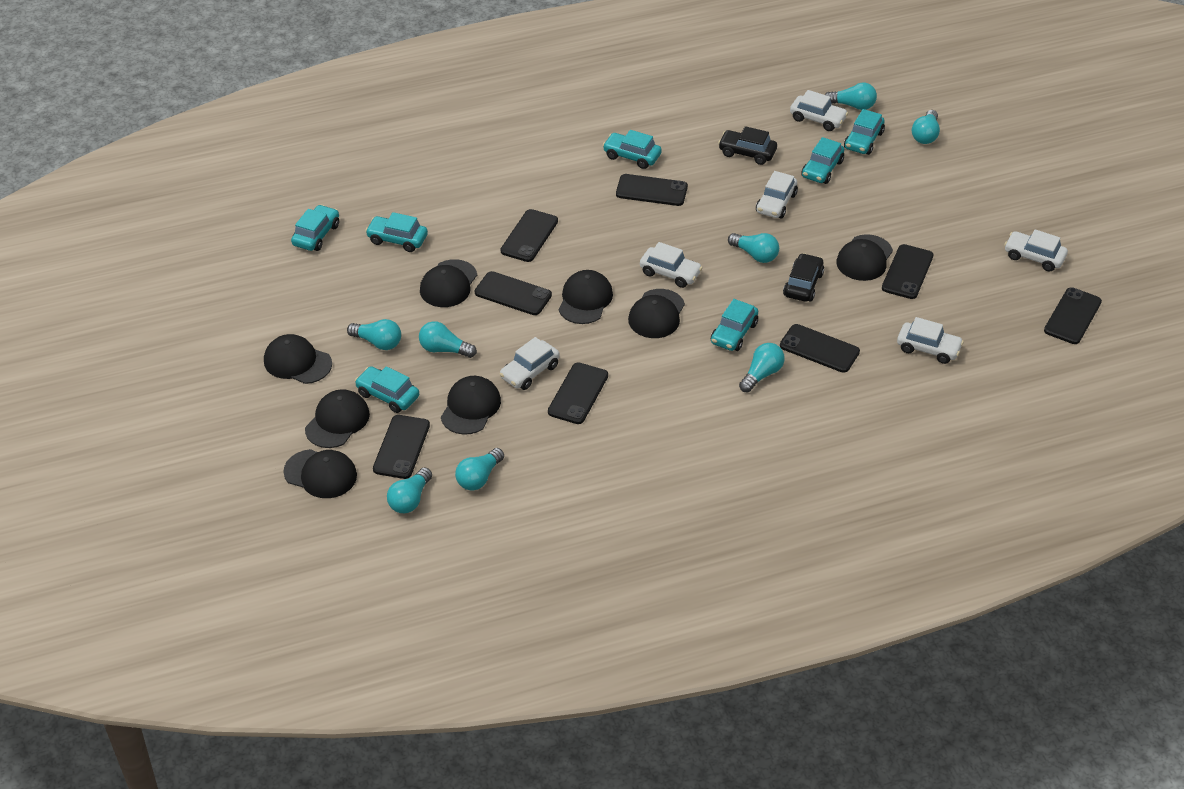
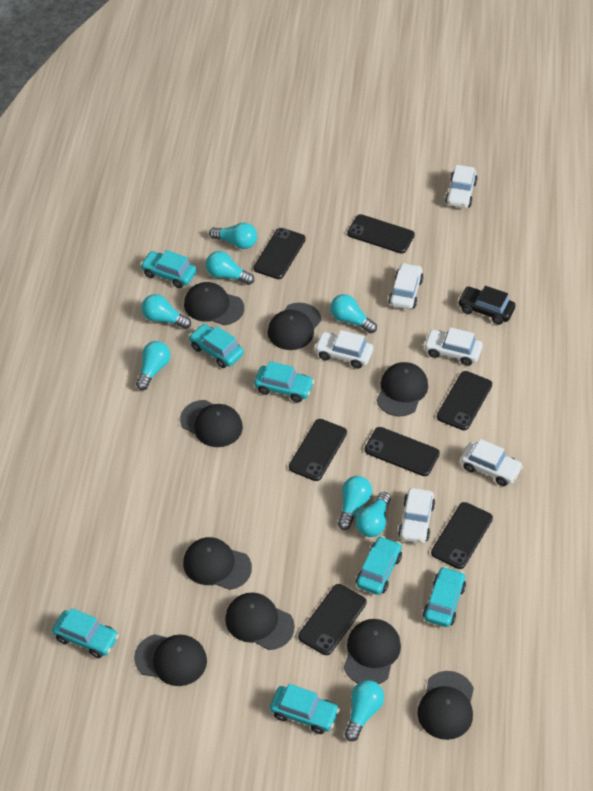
black cap: [264,334,332,384] [283,449,357,498] [305,389,370,448] [420,259,477,307] [441,376,501,435] [559,270,613,324] [628,289,685,338] [837,234,893,281] = 8 -> [134,634,207,686] [180,400,243,447] [183,537,252,590] [184,282,244,325] [225,592,295,650] [268,303,321,350] [344,619,401,684] [376,362,428,416] [417,671,474,740] = 9
black car: [718,126,777,165] [783,253,824,302] = 2 -> [458,286,515,325] = 1
black phone: [373,415,430,479] [475,271,552,315] [500,209,558,262] [548,362,608,424] [616,174,688,206] [780,324,860,373] [882,244,933,299] [1044,287,1102,344] = 8 -> [254,228,306,279] [289,419,347,481] [298,584,366,655] [347,214,415,254] [365,427,440,476] [431,502,493,569] [437,371,492,430] = 7

